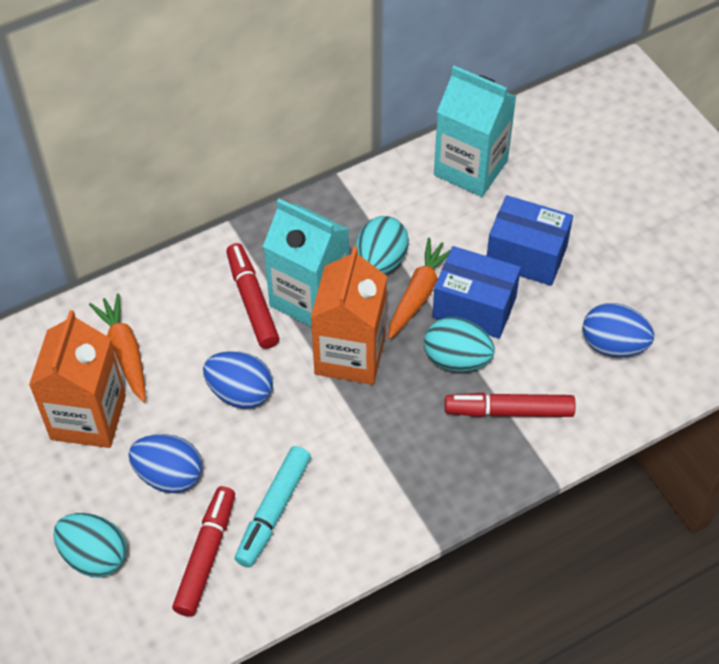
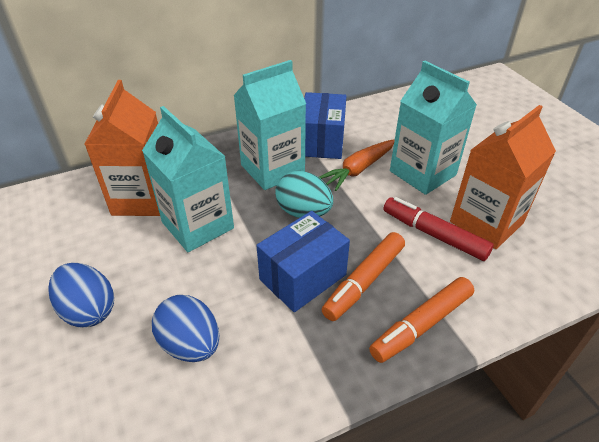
blue egg: [129,434,202,493] [203,351,273,409] [583,303,654,357] = 3 -> [48,263,114,328] [152,295,219,362] = 2
orange carrot: [89,293,146,402] [388,238,450,339] = 2 -> [319,139,395,191] = 1
orange marker: none = 0 -> [321,232,405,321] [369,277,474,363] = 2
red marker: [172,486,235,617] [226,243,280,349] [445,393,576,417] = 3 -> [383,197,494,261] = 1
turquoise carton: [263,199,349,327] [434,66,517,197] = 2 -> [142,106,234,252] [233,60,306,190] [390,61,477,195] = 3
turquoise egg: [53,513,127,577] [355,216,409,274] [424,317,495,372] = 3 -> [275,171,333,218] = 1
turquoise marker: [235,446,311,568] = 1 -> none = 0

